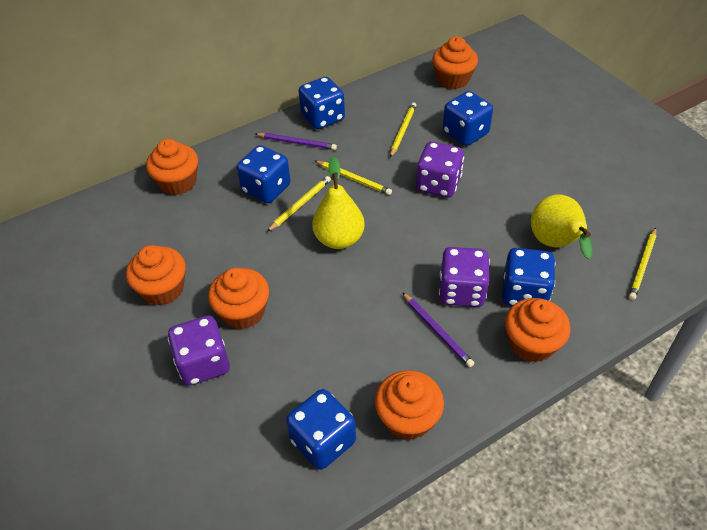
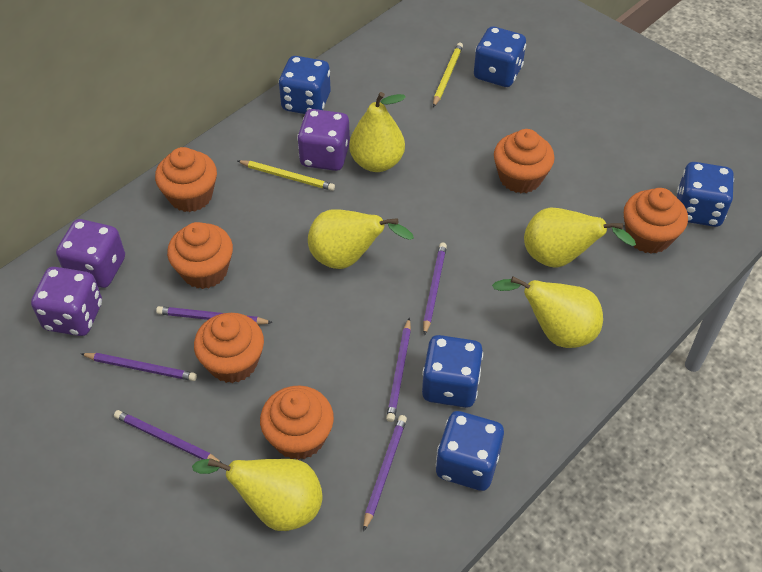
purple pencil: [255,133,337,150] [402,292,474,367] = 2 -> [81,353,197,381] [114,410,222,463] [156,306,273,325] [363,415,407,531] [386,318,411,422] [423,242,447,336] = 6
yellow pear: [312,156,365,249] [531,194,593,259] = 2 -> [192,458,323,531] [308,209,414,269] [349,92,406,172] [492,276,603,348] [524,208,636,268] = 5
yellow pencil: [267,176,331,232] [314,160,392,195] [390,103,417,158] [629,227,656,300] = 4 -> [238,160,335,191] [433,43,463,107] = 2

